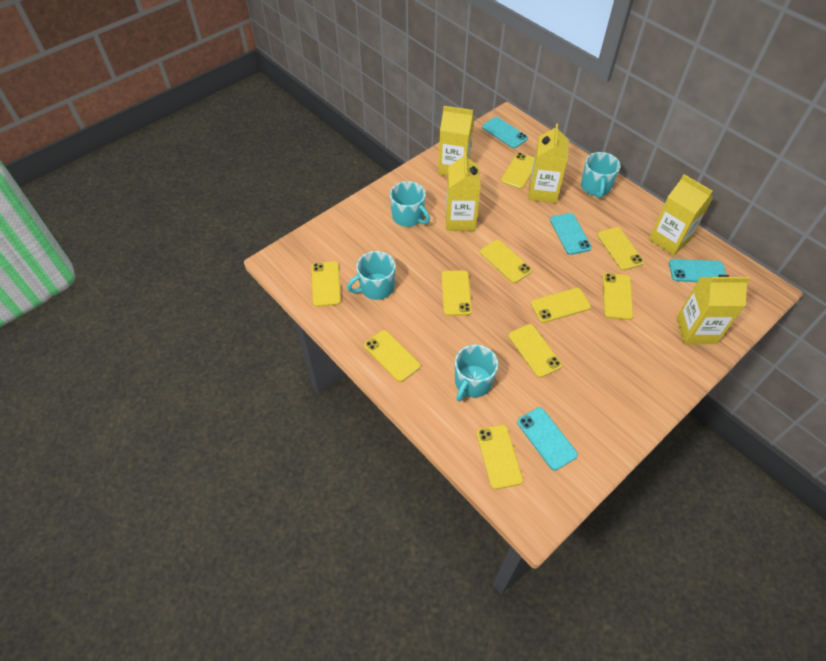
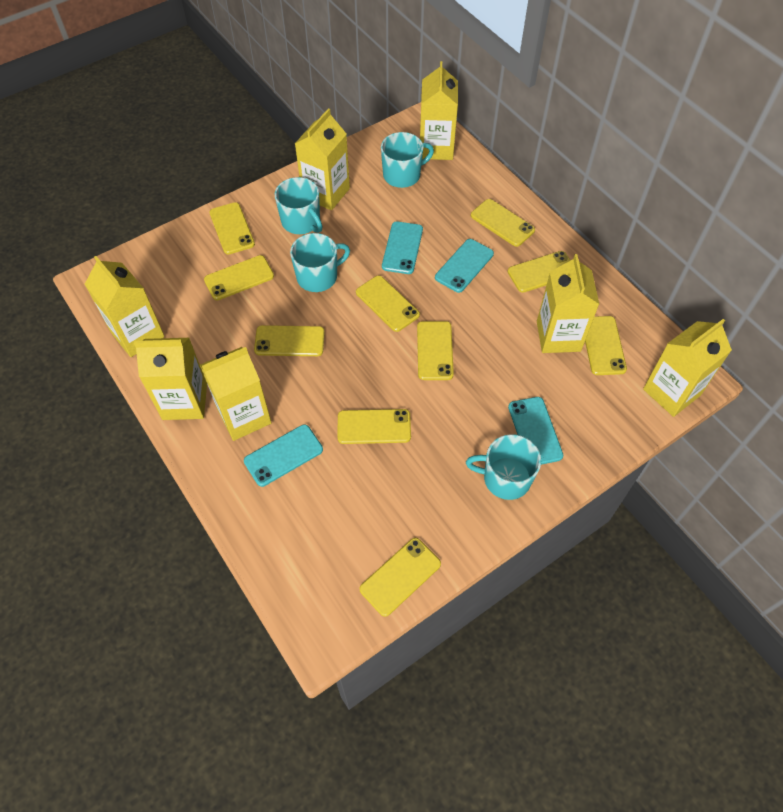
yellow carton: [438,106,474,176] [446,152,481,231] [528,123,569,203] [649,174,713,256] [676,275,750,344] = 5 -> [85,256,165,357] [134,338,207,420] [200,347,272,441] [295,108,350,210] [420,61,458,160] [537,254,599,353] [643,319,732,417] = 7

